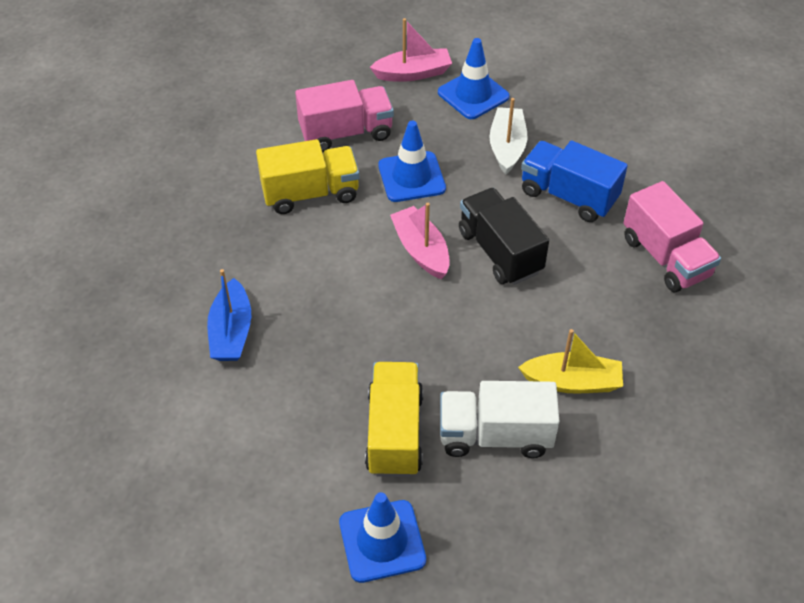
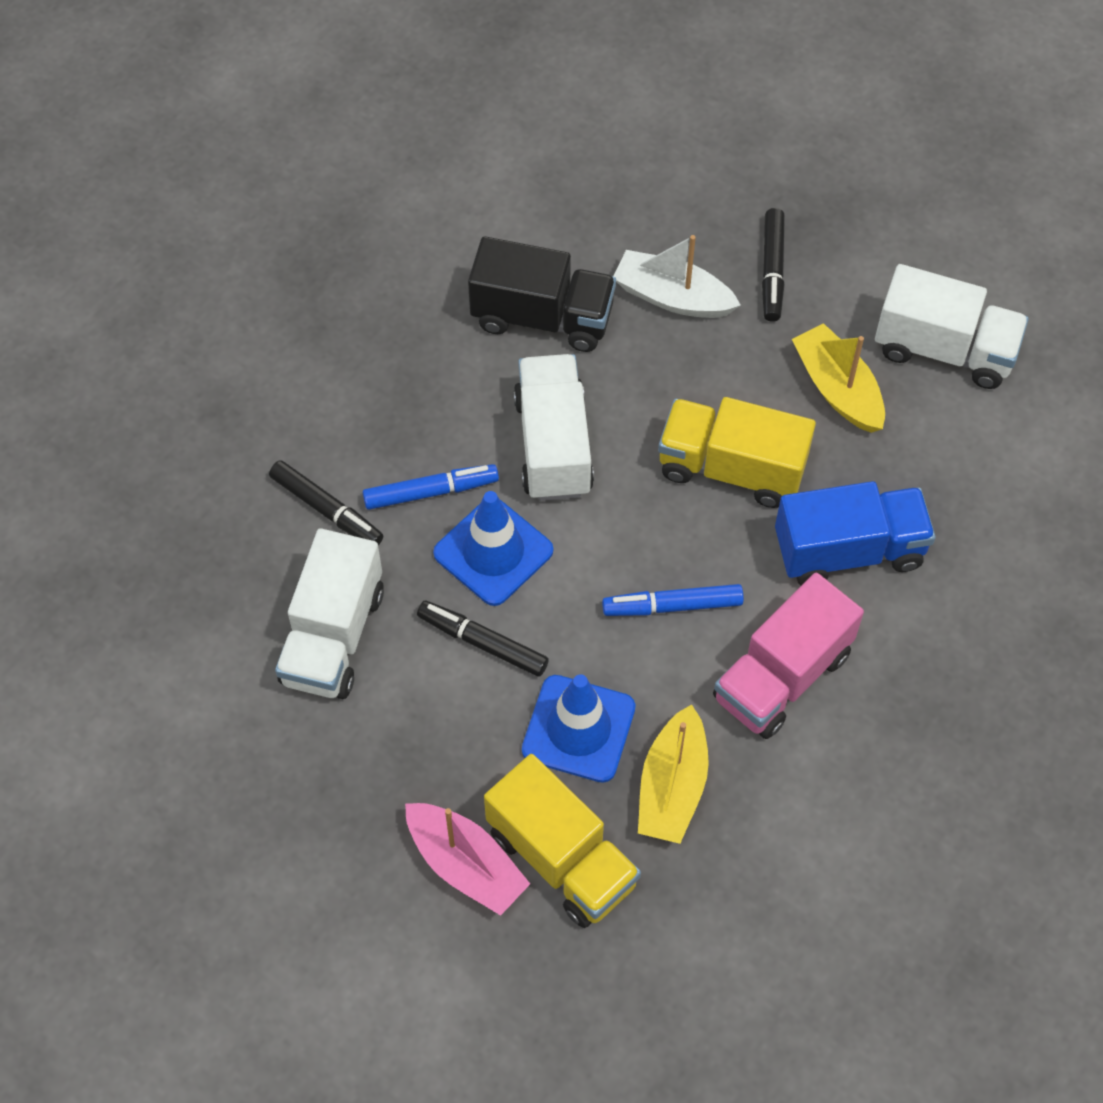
black marker: none = 0 -> [269,460,383,545] [417,601,549,677] [762,208,785,322] = 3
blue boat: [207,269,251,361] = 1 -> none = 0
blue marker: none = 0 -> [363,464,499,510] [602,584,744,616] = 2
blue traffic cone: [339,492,426,583] [378,121,446,202] [438,38,510,119] = 3 -> [433,491,553,606] [522,674,636,783] = 2
pink boat: [370,18,452,82] [390,203,450,279] = 2 -> [405,803,530,916] = 1
pink truck: [295,80,394,152] [624,181,721,292] = 2 -> [713,573,864,739] = 1
white truck: [440,381,560,458] = 1 -> [275,528,384,699] [514,354,594,501] [875,264,1029,389] = 3
yellow boat: [518,329,623,393] = 1 -> [638,704,709,844] [792,323,885,433] = 2

